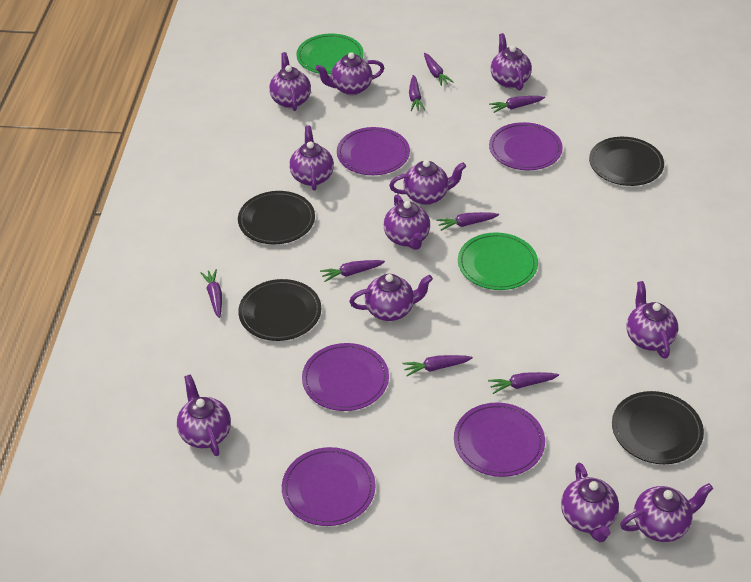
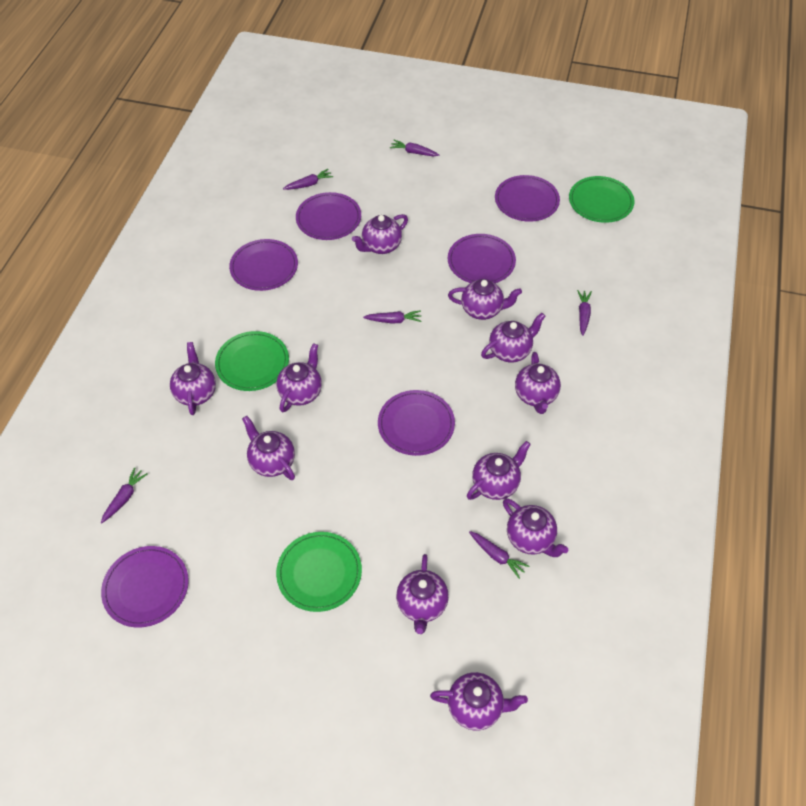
black plate: [238,191,315,244] [238,279,321,341] [589,137,664,186] [612,391,704,464] = 4 -> none = 0
green plate: [296,34,364,74] [458,232,538,290] = 2 -> [215,331,289,391] [276,532,362,612] [569,176,634,223] = 3
purple carrot: [200,269,222,318] [320,260,385,282] [402,355,473,376] [409,75,425,111] [424,53,454,86] [436,212,499,231] [488,372,559,394] [489,96,545,113] = 8 -> [101,467,148,523] [283,169,333,190] [363,310,422,323] [390,140,439,156] [469,531,529,579] [577,290,592,336] = 6
purple plate: [282,447,376,526] [302,343,389,411] [337,127,410,175] [454,403,545,477] [489,122,563,170] = 5 -> [101,546,189,628] [229,239,298,291] [296,192,361,240] [378,390,455,456] [448,234,516,283] [495,175,560,222] = 6

